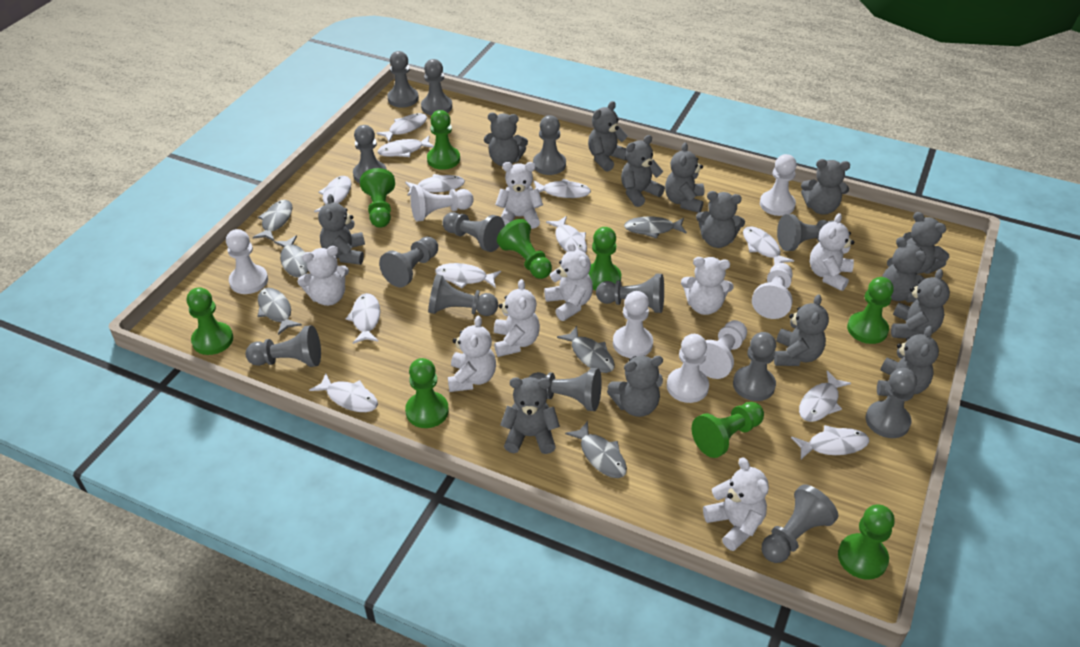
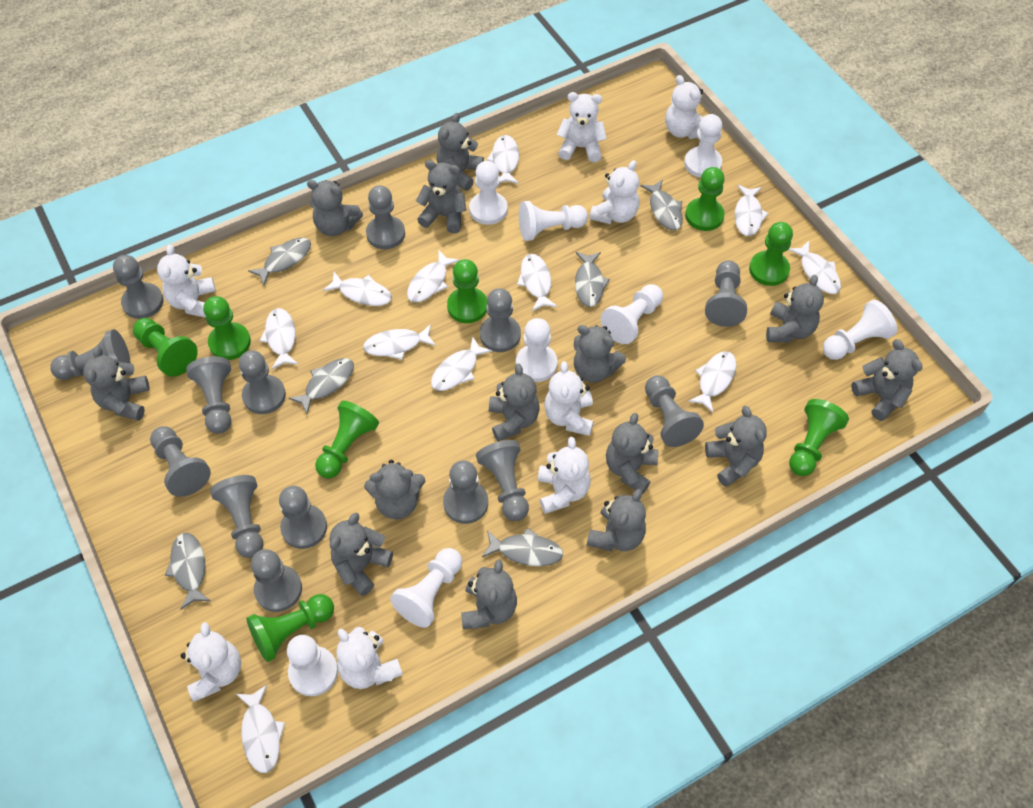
green pawn: [187,287,233,355] [360,168,395,228] [405,358,449,428] [427,110,460,170] [497,219,552,279] [588,227,621,291] [692,402,764,458] [838,505,895,580] [847,277,894,344] = 9 -> [133,318,198,377] [203,296,251,360] [246,594,334,662] [315,401,379,478] [447,259,487,323] [685,167,725,231] [749,222,793,286] [789,399,849,476] = 8
white fish: [309,373,378,412] [314,176,351,212] [346,293,380,344] [376,113,427,142] [378,136,434,157] [405,174,465,196] [435,263,501,288] [534,179,591,198] [546,216,587,253] [743,226,794,265] [791,425,869,459] [799,371,851,422] = 12 -> [236,685,285,773] [260,308,299,369] [323,272,392,306] [363,324,436,360] [407,250,460,303] [431,337,492,391] [487,135,519,184] [517,254,557,311] [688,351,736,412] [735,185,769,236] [788,241,841,294] = 11
white pawn: [226,229,268,294] [410,185,474,221] [613,291,653,358] [667,334,709,403] [699,320,747,379] [752,263,793,319] [760,154,797,216] = 7 -> [287,635,338,696] [390,548,462,628] [469,161,508,225] [516,318,558,382] [519,201,588,241] [601,284,663,344] [684,114,722,178] [823,300,897,360] = 8

